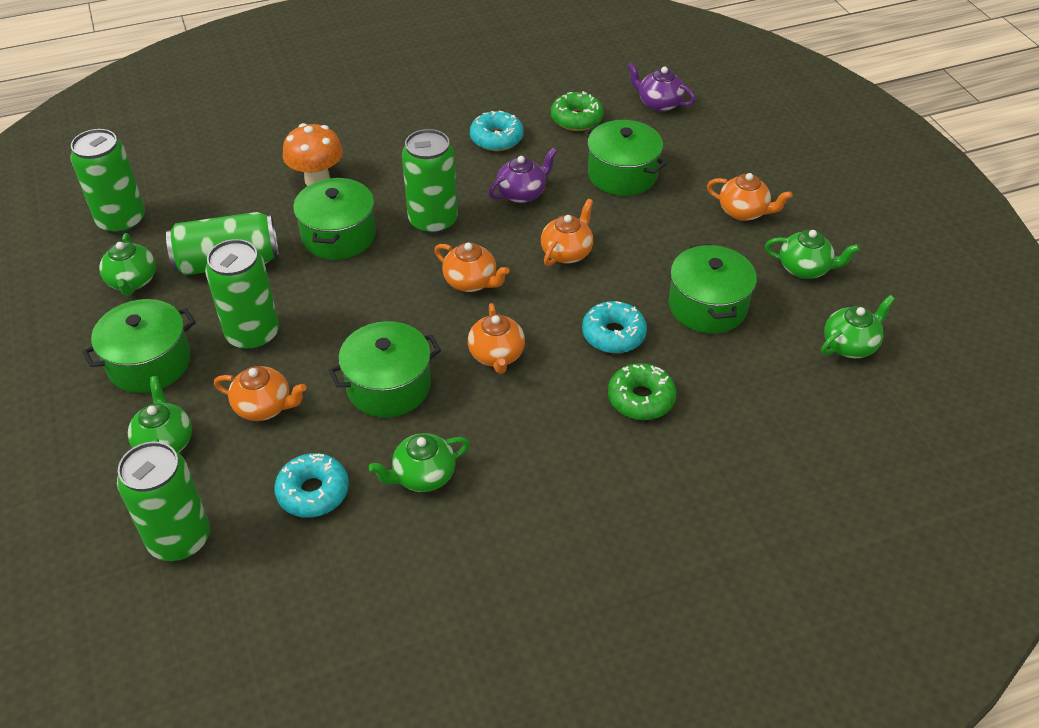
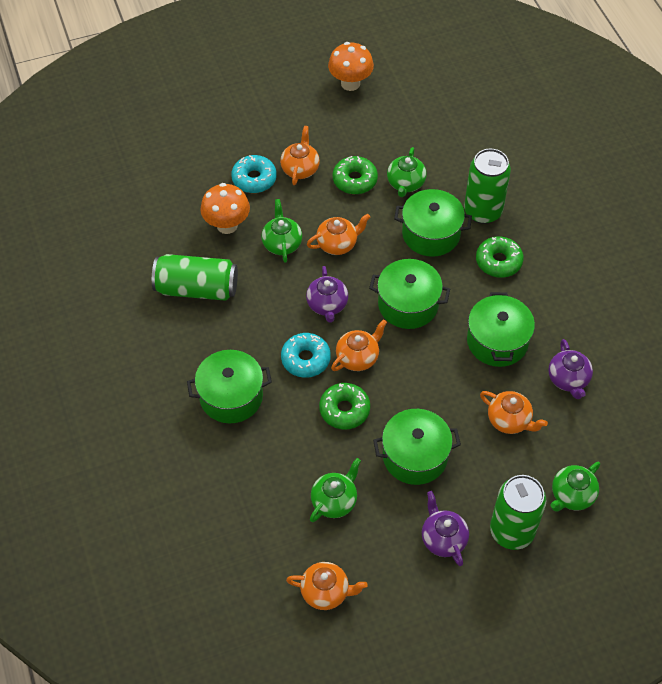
green can: [70,129,145,234] [117,442,210,561] [166,212,279,275] [205,239,279,351] [402,129,458,235] = 5 -> [152,254,238,301] [464,149,511,224] [490,475,546,550] = 3
green donut: [551,91,604,131] [608,363,677,420] = 2 -> [319,383,370,430] [333,156,378,194] [476,236,524,278] = 3
green teapot: [99,233,156,296] [128,376,192,453] [369,433,470,492] [765,230,860,279] [821,295,895,358] = 5 -> [261,199,302,263] [310,458,361,522] [387,147,427,197] [550,462,600,512] = 4
orange mushroom: [283,123,343,186] = 1 -> [200,183,250,234] [328,42,374,91] = 2
purple teapot: [488,148,557,203] [628,63,695,112] = 2 -> [306,266,348,323] [422,491,469,566] [548,339,593,399] = 3
turquoise donut: [274,453,349,518] [470,111,524,151] [582,301,647,353] = 3 -> [231,155,277,193] [281,333,331,378] = 2

